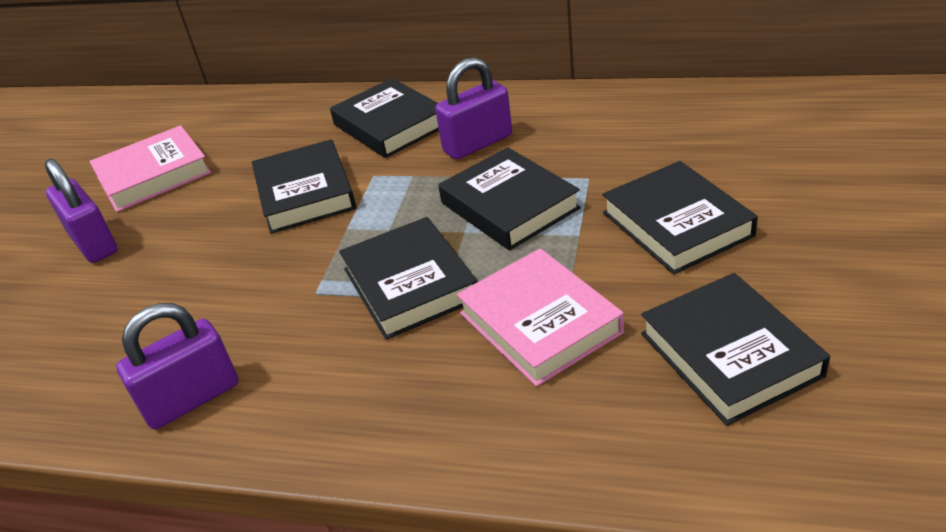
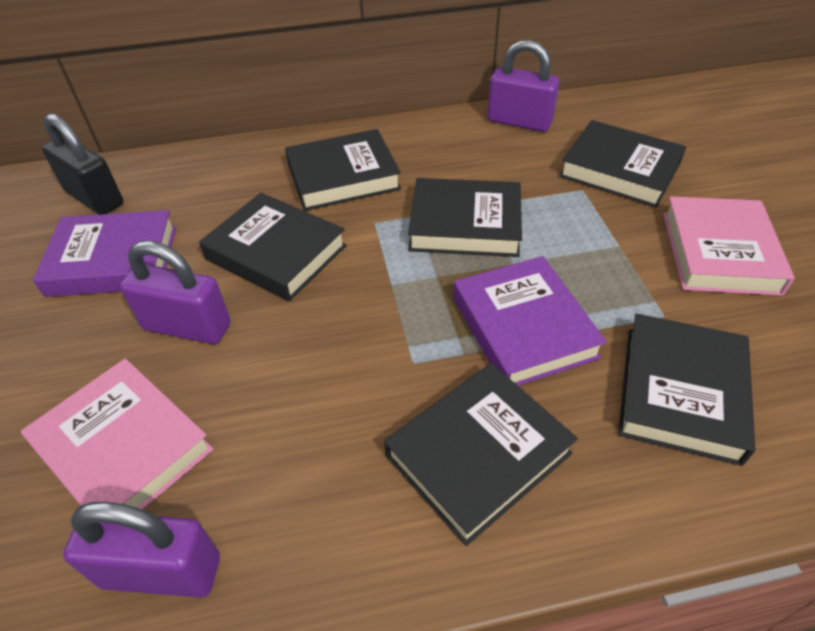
black padlock: none = 0 -> [42,113,124,215] = 1
purple book: none = 0 -> [33,210,176,297] [453,256,607,386] = 2

